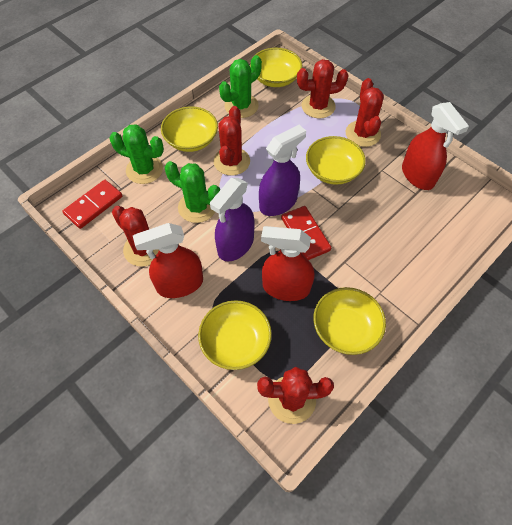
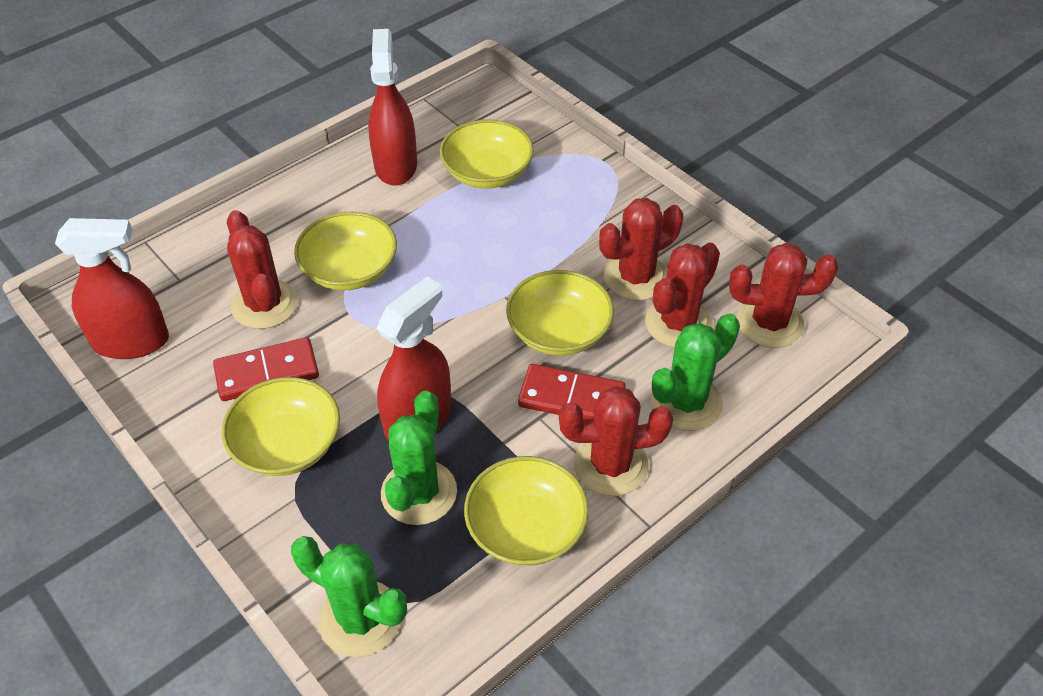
purple spray bottle: [210,178,255,262] [259,125,306,216] = 2 -> none = 0

